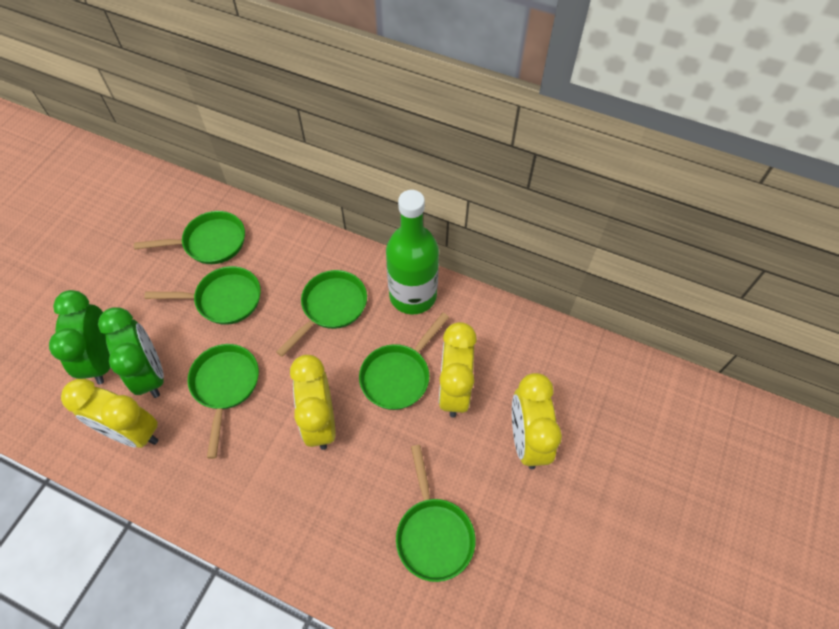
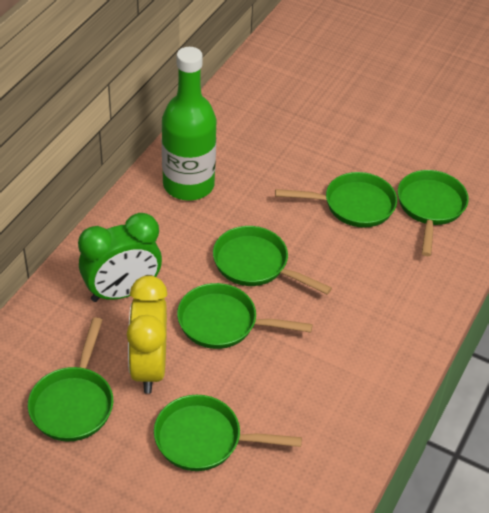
green clock: [49,290,110,384] [98,307,164,398] = 2 -> [78,213,162,302] = 1
yellow clock: [61,379,158,448] [290,355,336,450] [438,322,477,417] [512,373,562,469] = 4 -> [127,275,168,394] = 1

